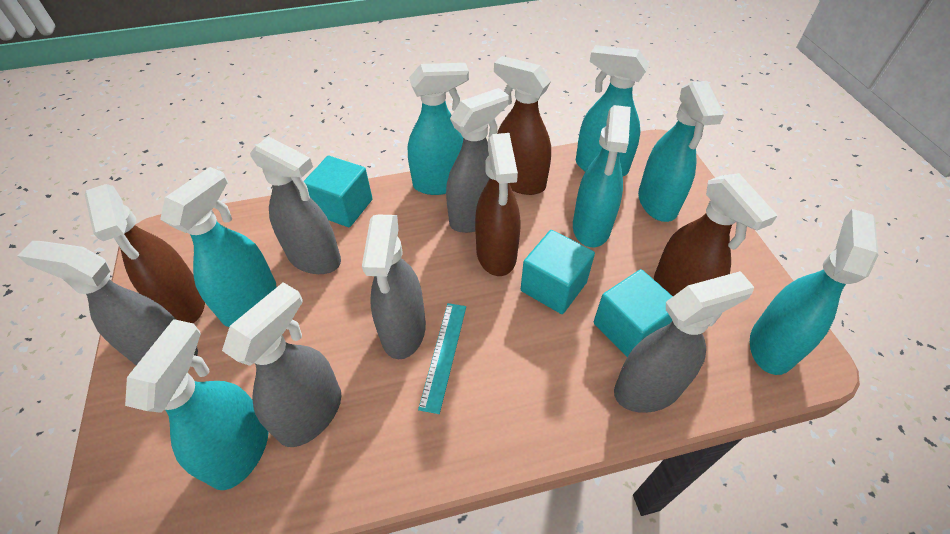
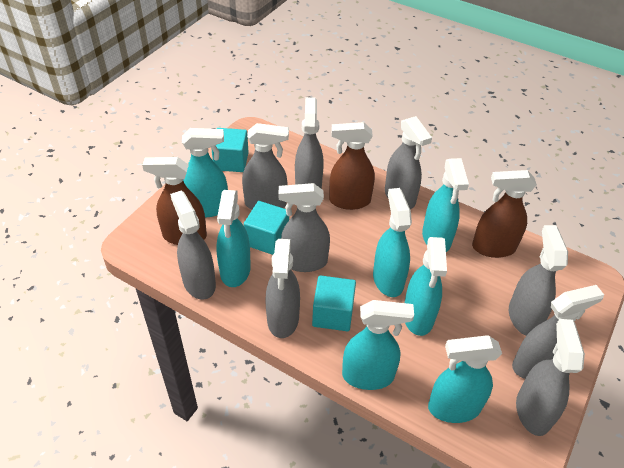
brown spray bottle: [85,184,205,323] [475,133,520,276] [494,56,551,195] [654,173,778,296] = 4 -> [142,157,207,245] [329,122,375,210] [472,170,537,258] = 3
grey spray bottle: [17,241,198,365] [222,282,341,447] [250,136,341,274] [362,215,426,359] [446,88,509,233] [614,271,754,413] = 6 -> [170,190,216,299] [242,123,289,209] [266,239,300,338] [279,183,330,272] [295,97,324,189] [385,116,432,209] [509,225,568,336] [512,285,604,379] [516,319,585,436] = 9
turquoise ruler: [418,303,466,414] = 1 -> none = 0

